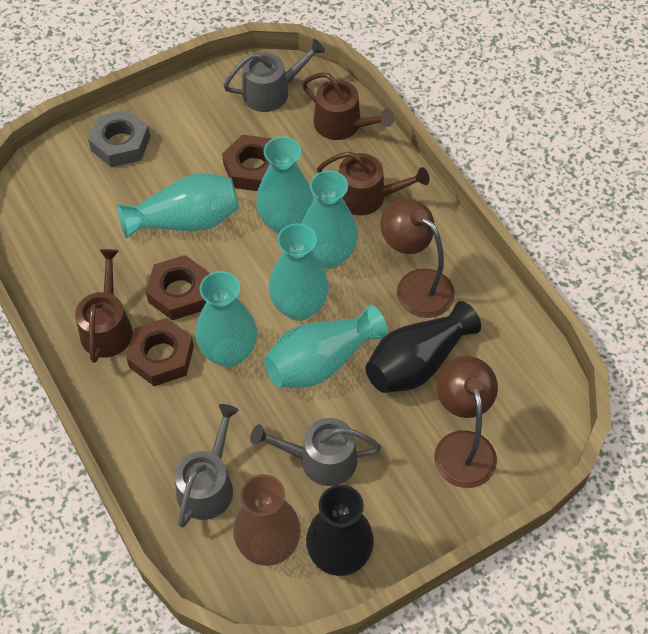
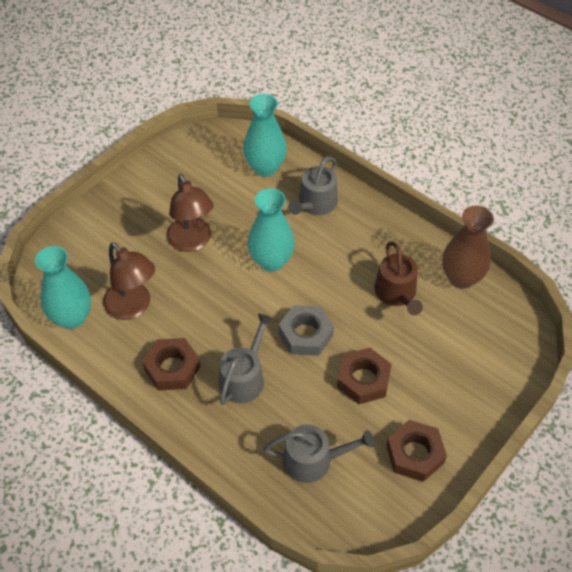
black vase: [306,485,374,576] [366,301,481,393] = 2 -> none = 0
brown watering can: [75,249,133,363] [302,72,394,140] [317,151,430,215] = 3 -> [374,242,423,315] = 1
turquoise vase: [117,173,239,238] [196,271,257,367] [256,136,314,234] [264,305,388,388] [269,223,329,321] [302,170,358,269] = 6 -> [35,246,91,329] [243,94,287,177] [248,188,295,272] = 3

